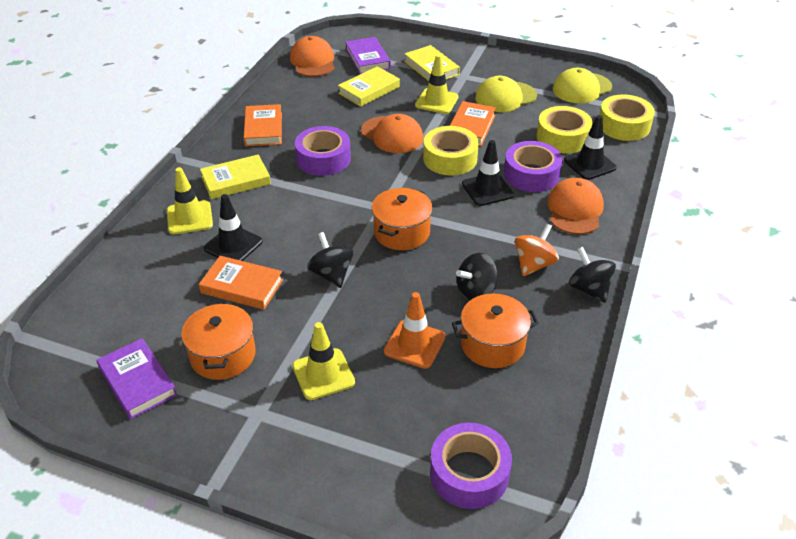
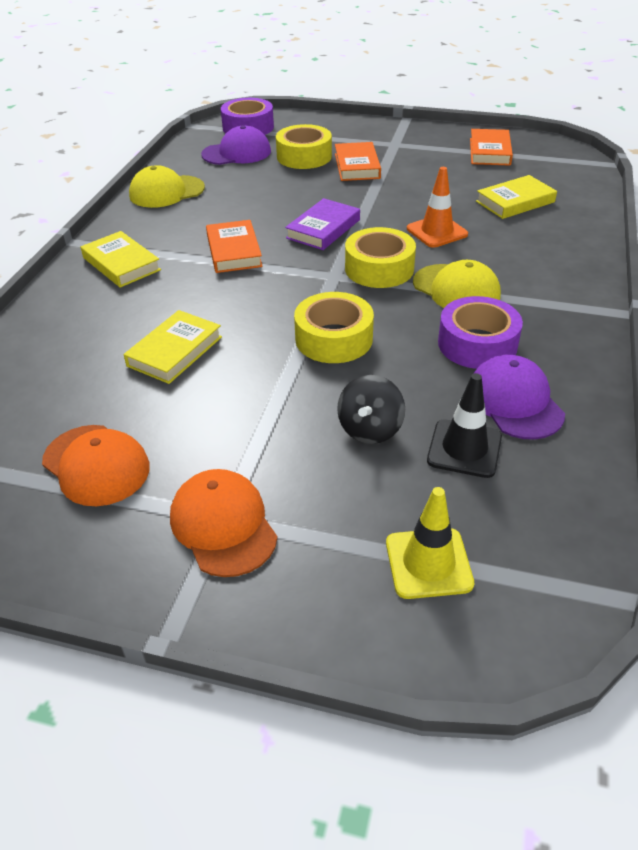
black spinning top: [307,232,353,288] [456,253,498,301] [569,247,616,303] = 3 -> [337,375,405,444] = 1
black traffic cone: [204,194,263,261] [462,140,514,206] [564,115,617,180] = 3 -> [427,373,502,478] = 1
orange cap: [290,36,335,77] [361,114,423,153] [547,178,604,234] = 3 -> [42,425,150,506] [170,469,278,577] = 2
orange pot: [181,302,256,380] [372,188,433,250] [452,293,539,368] = 3 -> none = 0
orange spinning top: [515,224,559,276] = 1 -> none = 0
purple book: [96,338,177,419] [345,37,391,74] = 2 -> [285,198,360,250] = 1
purple cap: none = 0 -> [201,125,271,165] [473,355,565,440] = 2
purple tape: [295,126,351,176] [430,423,512,509] [504,141,562,192] = 3 -> [221,98,274,135] [438,296,523,369] = 2
yellow traffic cone: [167,167,213,234] [292,322,355,400] [415,54,459,114] = 3 -> [386,487,474,599] = 1

